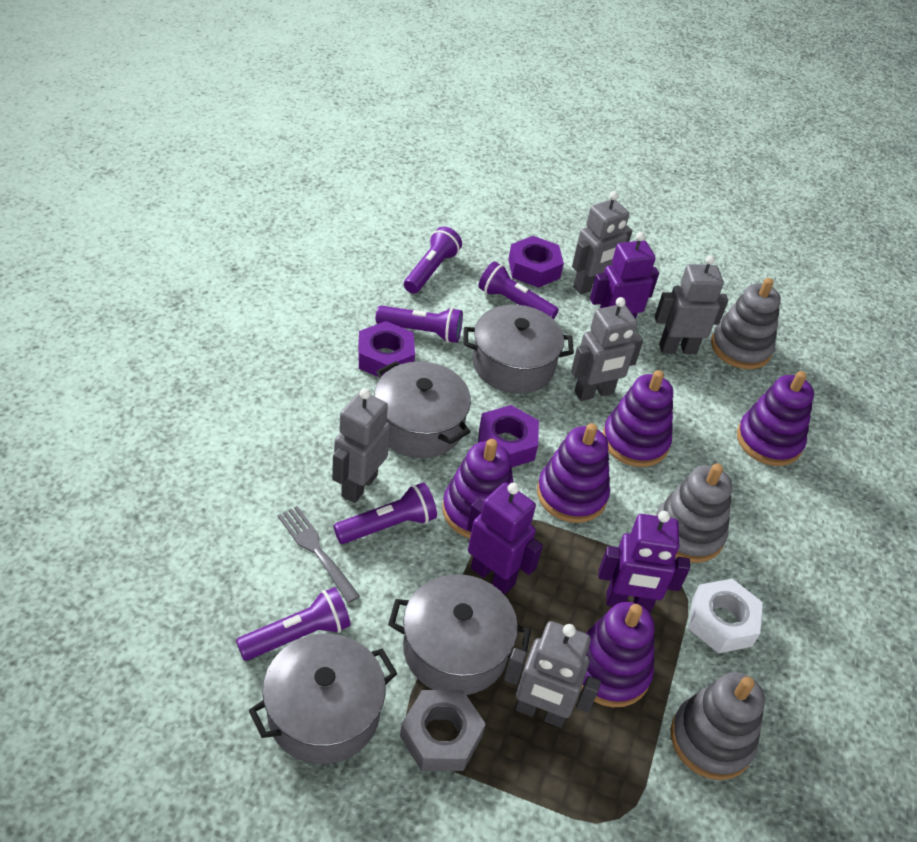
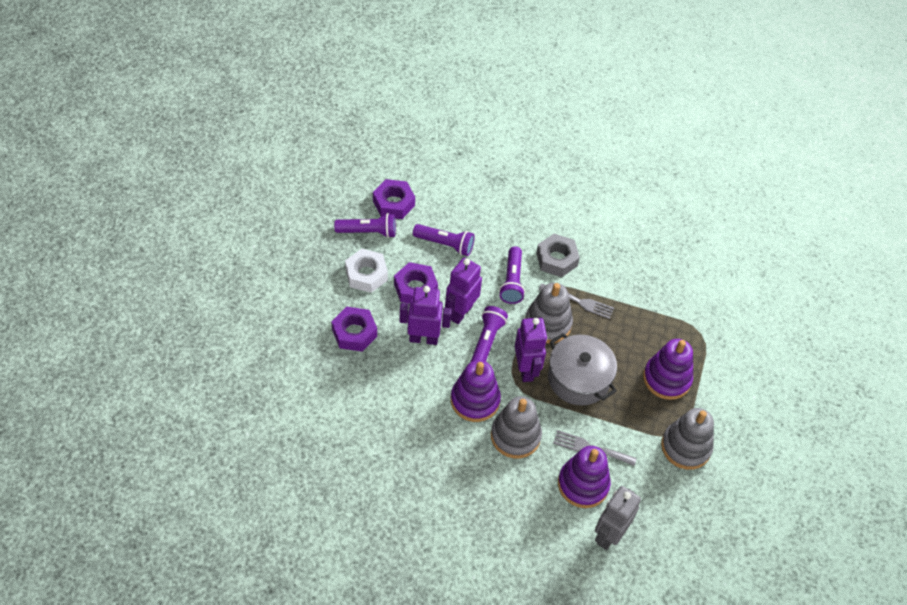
grey fork: [278,506,360,603] = 1 -> [539,283,614,319] [553,430,637,466] = 2
grey pot: [248,633,397,764] [374,361,471,458] [388,574,531,695] [463,305,574,394] = 4 -> [548,333,617,406] = 1
grey robot: [332,388,390,503] [504,621,601,728] [571,297,643,401] [572,191,632,295] [655,255,728,354] = 5 -> [595,486,641,550] = 1
purple flashlight: [236,587,351,661] [334,483,437,544] [376,306,463,343] [404,226,462,294] [478,261,559,319] = 5 -> [334,213,396,238] [413,224,475,256] [471,306,508,362] [499,246,525,304] = 4
purple stacking toy: [442,439,514,538] [537,423,610,523] [581,602,655,707] [603,370,673,467] [737,371,814,466] = 5 -> [451,360,501,422] [558,446,611,508] [643,339,693,400] = 3

